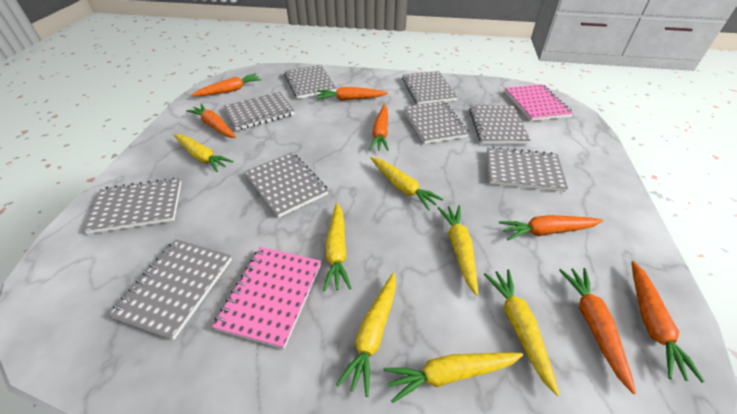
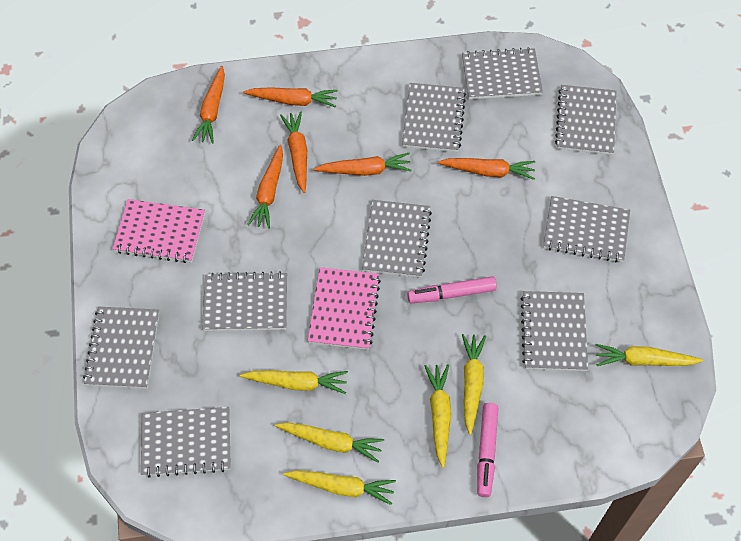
orange carrot: [186,104,236,138] [191,73,261,96] [317,87,388,101] [369,105,389,151] [499,215,603,240] [559,268,636,394] [631,261,705,383] = 7 -> [192,66,225,144] [243,87,338,107] [247,145,283,229] [280,111,307,193] [314,153,412,176] [438,158,535,180] = 6
pink marker: none = 0 -> [407,276,497,303] [477,403,498,497] = 2
yellow carrot: [174,134,234,172] [323,203,352,291] [336,272,396,397] [370,157,444,211] [384,352,523,403] [437,206,478,296] [484,269,560,396] = 7 -> [240,370,348,394] [275,422,384,463] [283,470,396,505] [425,364,451,468] [462,334,486,435] [596,344,703,366] = 6

